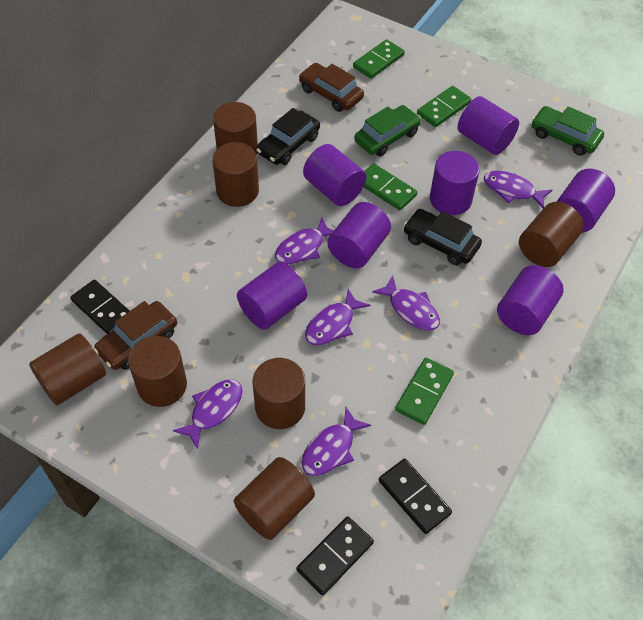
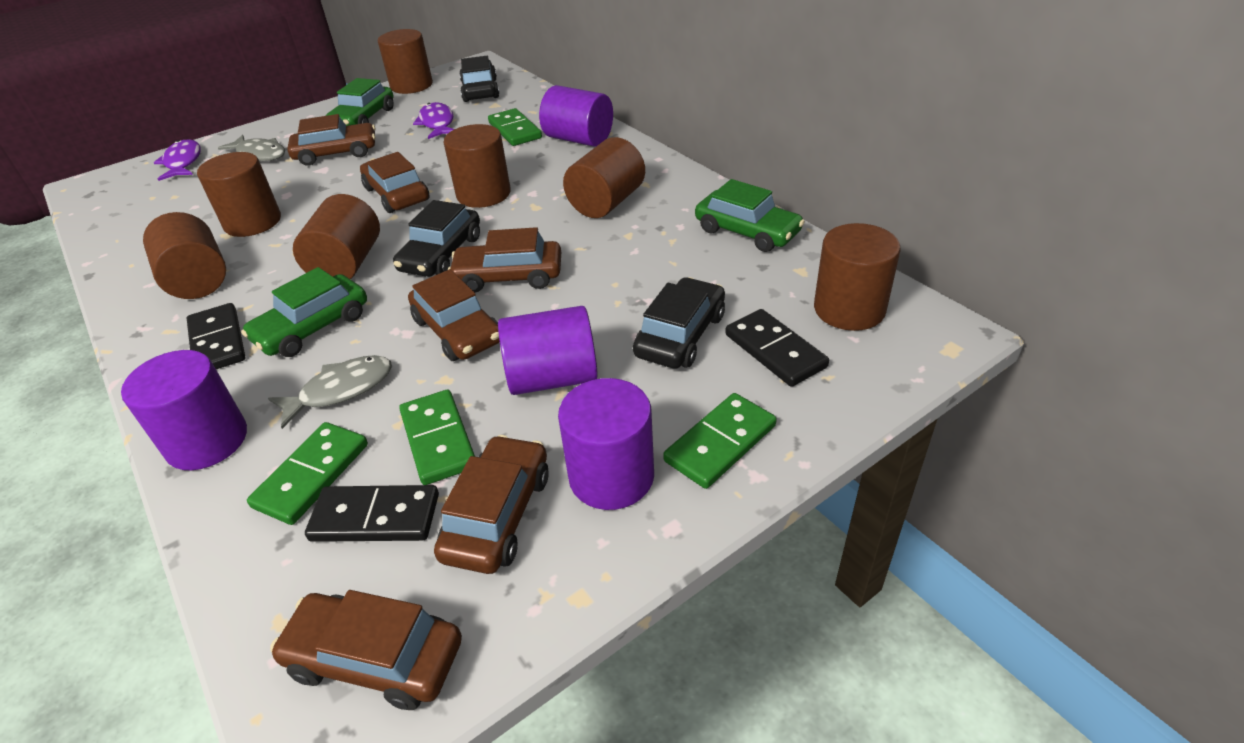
black car: [256,108,320,165] [403,209,482,265] = 2 -> [393,200,480,277] [459,56,499,102] [633,277,725,369] = 3
brown car: [94,301,177,370] [299,63,364,112] = 2 -> [270,590,462,710] [287,114,375,166] [360,152,430,213] [408,269,500,361] [434,435,549,574] [448,227,561,293] = 6
green car: [354,105,421,156] [532,106,604,156] = 2 -> [241,267,367,357] [326,78,394,126] [695,179,805,252] = 3
grey fish: none = 0 -> [218,135,285,161] [268,355,392,429] = 2
purple cylinder: [237,262,307,330] [303,144,366,206] [327,202,391,268] [430,151,480,215] [458,96,519,155] [497,265,564,335] [556,169,615,232] = 7 -> [121,350,247,470] [498,306,598,395] [539,85,613,147] [558,378,654,510] = 4
purple fish: [173,379,242,449] [275,218,334,264] [302,407,371,476] [305,289,370,345] [372,275,440,330] [484,171,552,209] = 6 -> [154,139,201,181] [413,102,454,139] = 2

